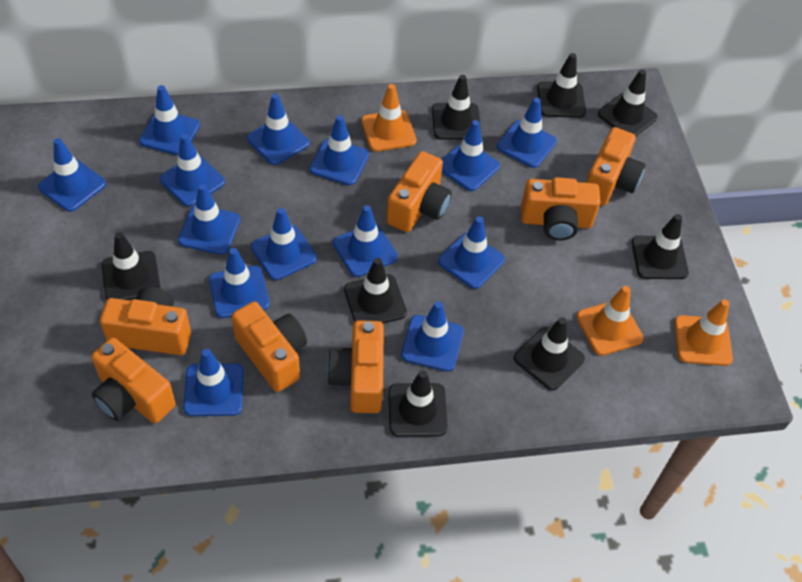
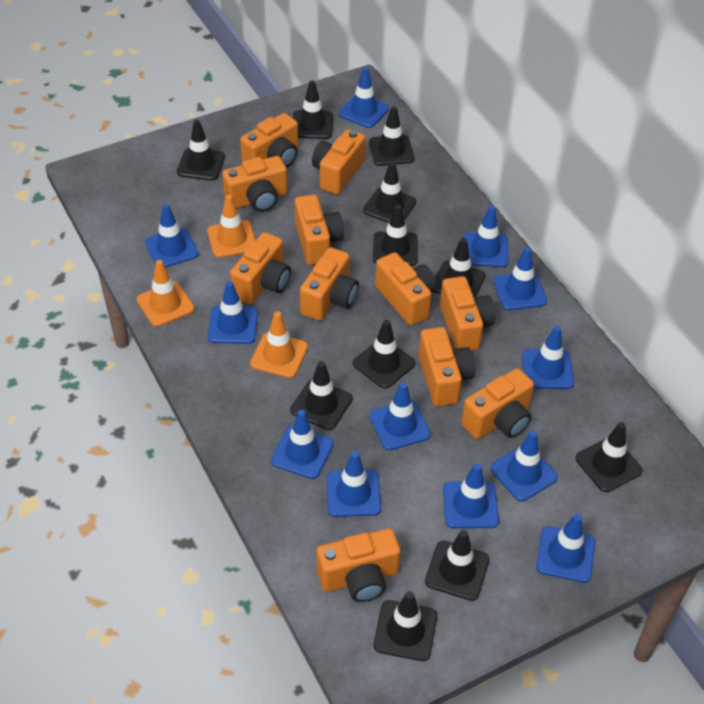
black traffic cone: [101,232,161,300] [344,258,407,323] [388,370,448,437] [432,75,481,140] [514,317,585,390] [537,53,586,118] [598,69,658,136] [631,214,689,279] = 8 -> [177,120,225,180] [290,361,353,430] [293,81,333,139] [353,320,415,389] [363,162,416,223] [369,106,415,166] [373,205,418,266] [374,591,437,661] [425,530,490,601] [434,238,486,297] [575,422,643,492] = 11
blue traffic cone: [38,138,106,212] [139,85,200,155] [160,134,225,207] [178,184,240,255] [183,349,244,416] [209,248,269,318] [247,94,309,165] [251,208,317,280] [310,115,369,186] [333,205,398,277] [401,301,464,372] [438,216,505,289] [442,120,500,191] [497,98,557,168] = 14 -> [145,204,199,268] [208,281,258,344] [271,410,334,479] [326,451,381,517] [339,67,389,128] [370,382,431,450] [443,463,499,528] [463,206,508,267] [490,431,558,501] [493,247,547,310] [522,326,574,389] [536,514,595,583] = 12
orange camera: [91,338,176,423] [100,287,191,355] [232,301,307,392] [327,320,384,413] [386,151,452,232] [521,177,601,241] [586,127,646,206] = 7 -> [222,156,287,212] [230,232,291,305] [240,113,298,168] [295,195,344,265] [300,247,359,321] [312,129,366,195] [317,528,401,602] [375,253,436,326] [419,327,475,406] [440,276,495,351] [461,368,534,439] = 11

